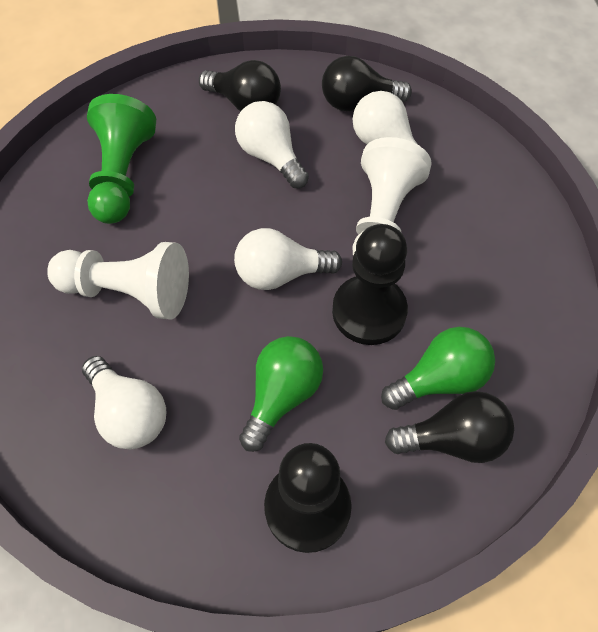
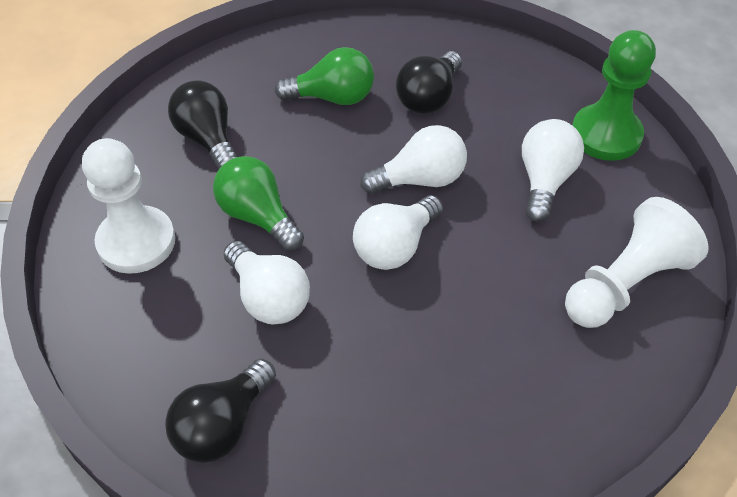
black pawn: [264,443,352,553] [332,224,408,345] = 2 -> none = 0

